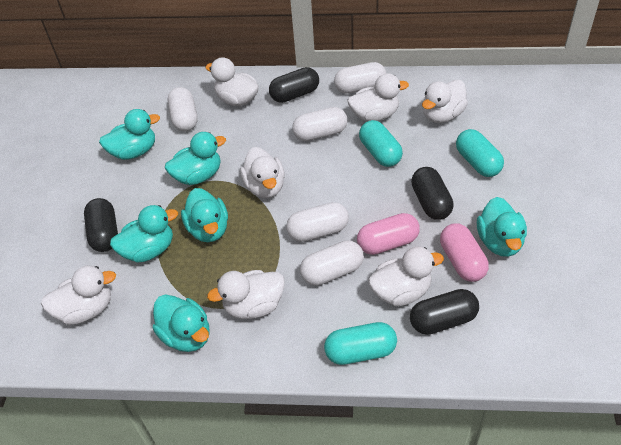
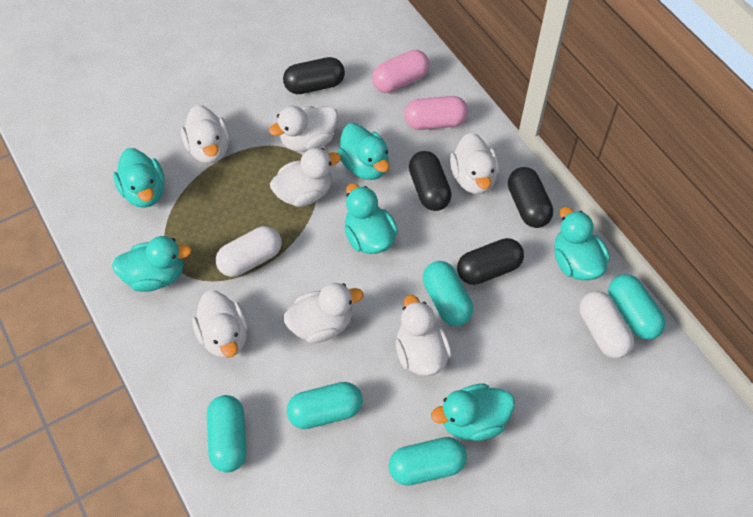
turquoise capsule: [324,322,397,365] [359,120,403,167] [456,129,504,177] = 3 -> [207,395,247,472] [287,382,363,429] [388,437,467,486] [423,261,473,326] [608,274,666,340] = 5
white capsule: [168,87,197,131] [286,202,349,242] [292,107,347,141] [300,240,364,286] [334,62,386,94] = 5 -> [216,226,282,277] [580,291,634,359] = 2

